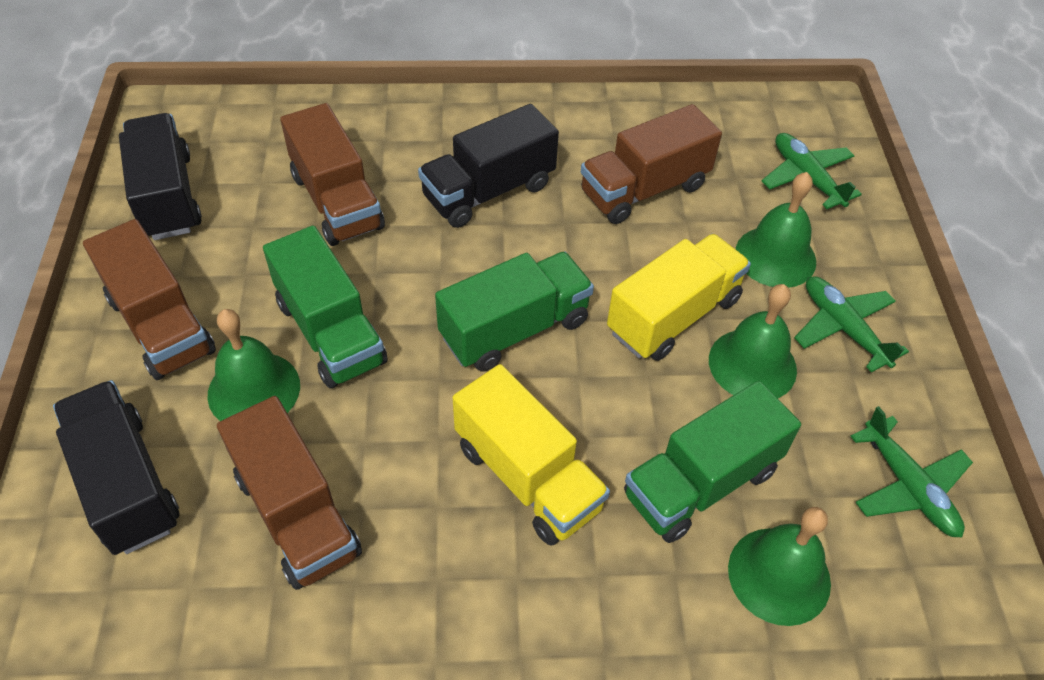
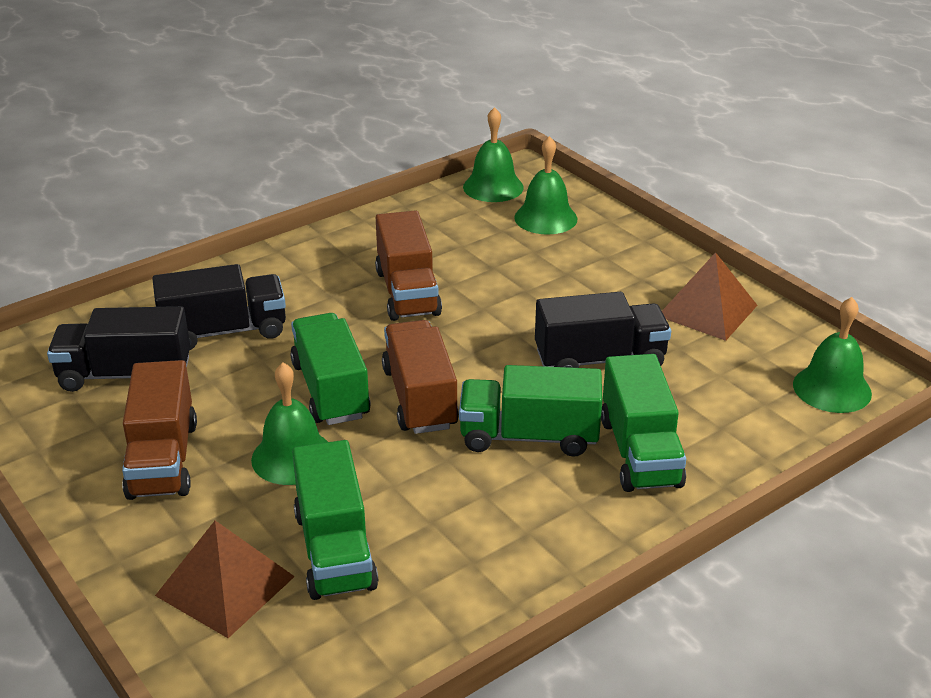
brown pyramid: none = 0 -> [155,521,295,638] [662,252,757,341] = 2
brown truck: [83,219,216,380] [217,396,362,590] [280,103,385,246] [581,104,722,224] = 4 -> [122,360,197,500] [375,210,442,321] [382,320,459,434] = 3
green plane: [762,133,862,209] [794,276,909,373] [850,406,973,537] = 3 -> none = 0
green truck: [263,226,387,388] [435,252,594,372] [624,381,801,543] = 3 -> [290,313,371,425] [292,440,378,600] [459,365,602,457] [601,354,686,492] = 4
yellow truck: [453,364,610,546] [607,234,751,361] = 2 -> none = 0

